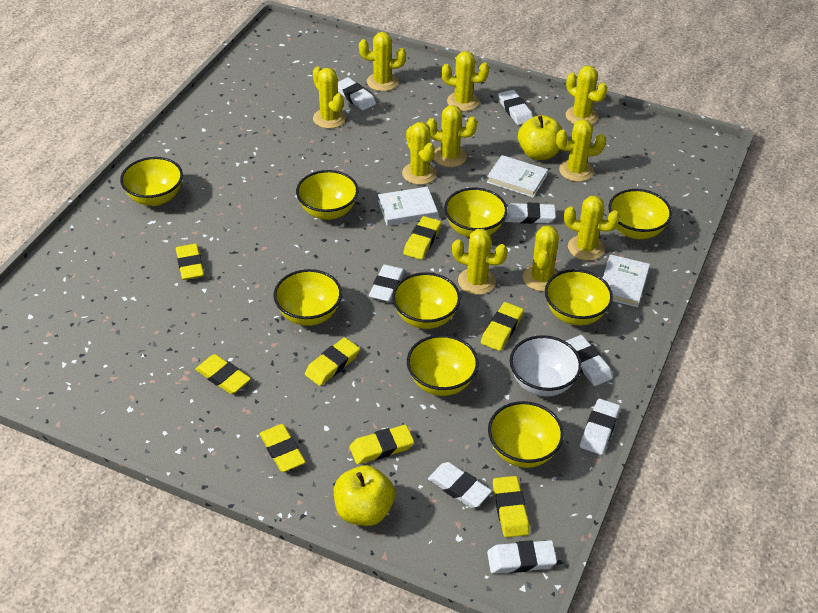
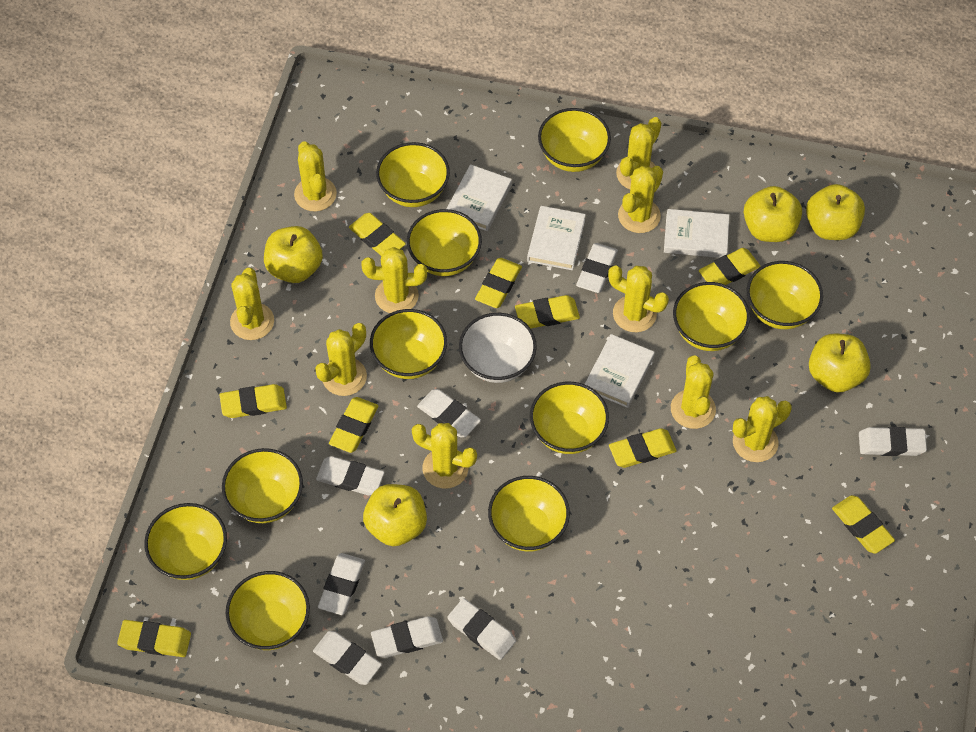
white book: [378,187,438,226] [487,155,548,198] [603,254,650,307] = 3 -> [447,164,512,231] [527,206,586,270] [584,334,655,408] [664,209,729,258] = 4
yellow apple: [334,465,395,526] [518,115,563,160] = 2 -> [264,226,323,283] [363,484,427,546] [744,186,802,242] [806,184,865,240] [809,334,871,392] = 5
yellow bowl: [120,157,183,206] [274,269,342,326] [296,170,358,220] [392,272,461,329] [407,335,478,396] [444,188,508,237] [488,401,564,468] [545,269,613,325] [608,189,672,239] = 9 -> [144,503,227,580] [222,448,303,523] [226,571,310,650] [370,309,447,379] [376,142,450,207] [407,209,482,276] [488,476,570,552] [530,382,609,454] [538,108,611,172] [673,282,750,351] [747,261,823,329] = 11
yellow eraser: [176,244,204,280] [195,354,251,394] [259,424,306,472] [305,337,360,386] [350,425,414,464] [403,216,441,260] [481,302,524,351] [493,476,529,538] = 8 -> [117,620,191,657] [220,384,287,418] [329,397,378,453] [349,213,406,256] [475,258,522,308] [515,295,580,328] [609,428,677,468] [699,248,761,285] [832,495,895,554] = 9

